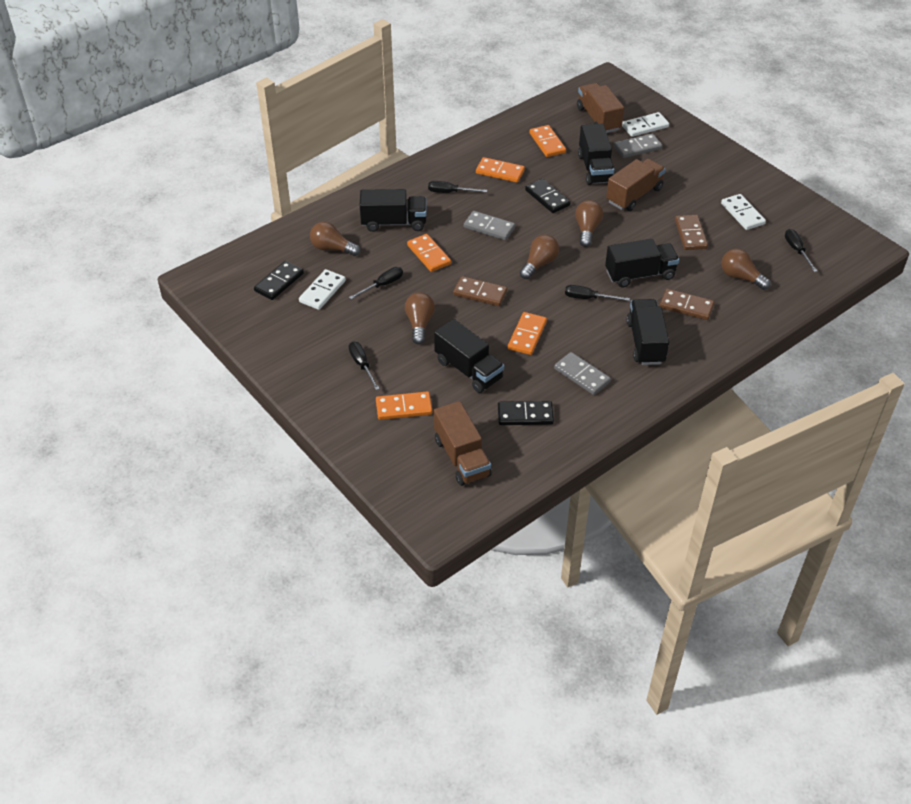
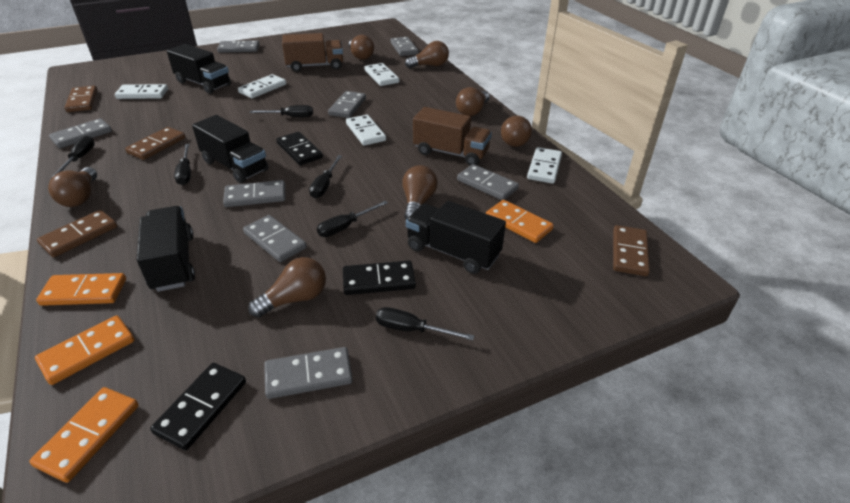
black screwdriver: [349,267,403,299] [349,341,380,390] [428,181,487,193] [565,285,630,301] [785,229,817,272] = 5 -> [52,136,95,177] [174,144,191,185] [250,105,313,117] [309,155,342,198] [317,201,388,237] [376,307,474,340] = 6
black truck: [360,189,427,232] [434,319,504,393] [578,124,614,185] [605,239,679,287] [626,299,669,365] = 5 -> [136,206,195,292] [167,44,231,94] [192,115,268,183] [406,201,506,274] = 4
brown domino: [453,276,507,306] [660,289,715,320] [675,215,708,250] = 3 -> [37,210,117,257] [65,86,97,112] [125,127,186,160] [613,225,650,276] = 4
brown light bulb: [310,222,360,256] [405,292,435,344] [520,235,559,279] [575,200,603,247] [721,249,771,290] = 5 -> [48,167,97,207] [248,257,326,317] [349,35,374,60] [402,165,438,220] [405,41,449,68] [456,87,490,116] [501,116,532,147] = 7
brown truck: [434,401,492,486] [577,83,624,133] [606,159,665,211] = 3 -> [282,33,343,72] [413,107,492,166] = 2
grey domino: [464,211,515,240] [554,352,611,395] [614,133,662,158] = 3 -> [49,118,112,148] [217,40,259,53] [223,180,286,207] [243,215,307,262] [264,347,353,399] [328,91,366,118] [390,37,418,56] [457,164,519,200] = 8
orange domino: [376,391,432,420] [407,234,451,272] [476,157,525,183] [508,312,547,355] [530,125,566,157] = 5 -> [29,387,139,483] [35,315,134,385] [36,273,126,306] [486,200,554,243] = 4
white domino: [299,269,346,310] [622,112,669,137] [721,194,766,230] = 3 -> [115,84,168,99] [238,74,286,98] [346,115,386,146] [365,63,399,86] [527,147,562,184] = 5

